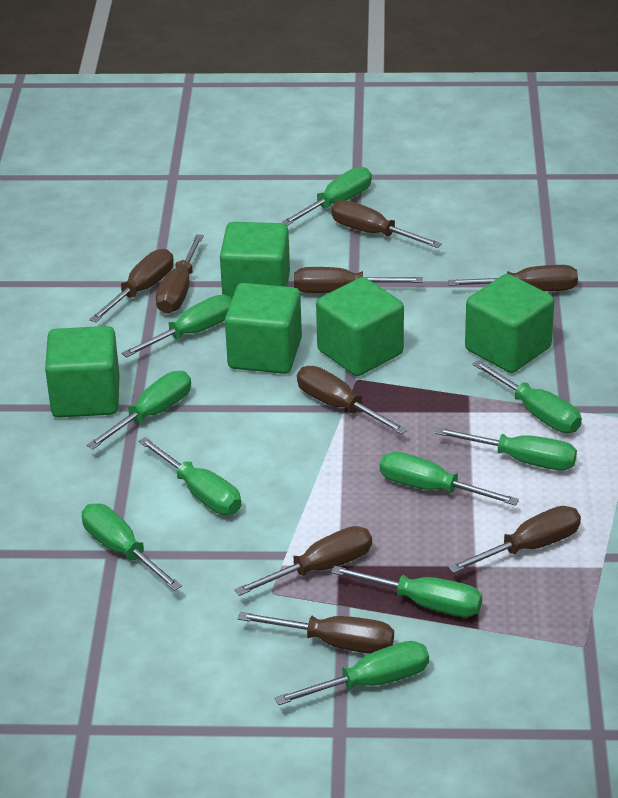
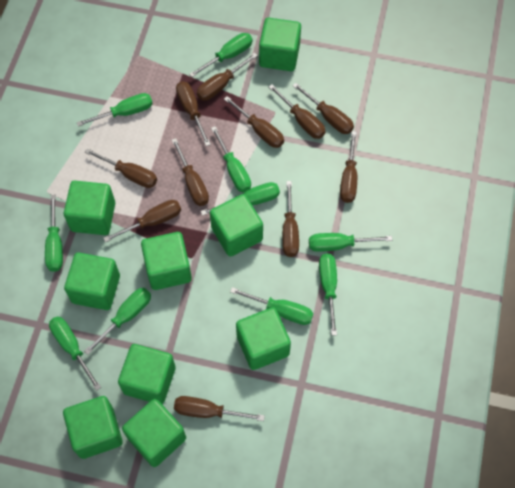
brown screwdriver: [89,249,173,322] [156,234,204,314] [234,526,372,596] [238,612,394,654] [294,267,423,293] [297,366,407,435] [331,200,442,248] [448,265,578,291] [448,506,581,573] = 9 -> [85,148,157,188] [103,200,181,242] [172,138,209,206] [174,396,265,421] [176,81,211,146] [197,53,258,101] [224,96,284,148] [269,84,326,139] [282,181,299,257] [292,83,354,134] [340,131,357,203] = 11
green cube: [45,326,120,418] [220,222,290,299] [225,283,302,374] [316,277,404,376] [465,274,554,373] = 5 -> [63,396,123,459] [64,181,115,235] [64,253,120,310] [118,344,176,404] [122,399,186,467] [141,232,192,290] [210,194,263,257] [236,307,291,370] [259,18,301,71] = 9

